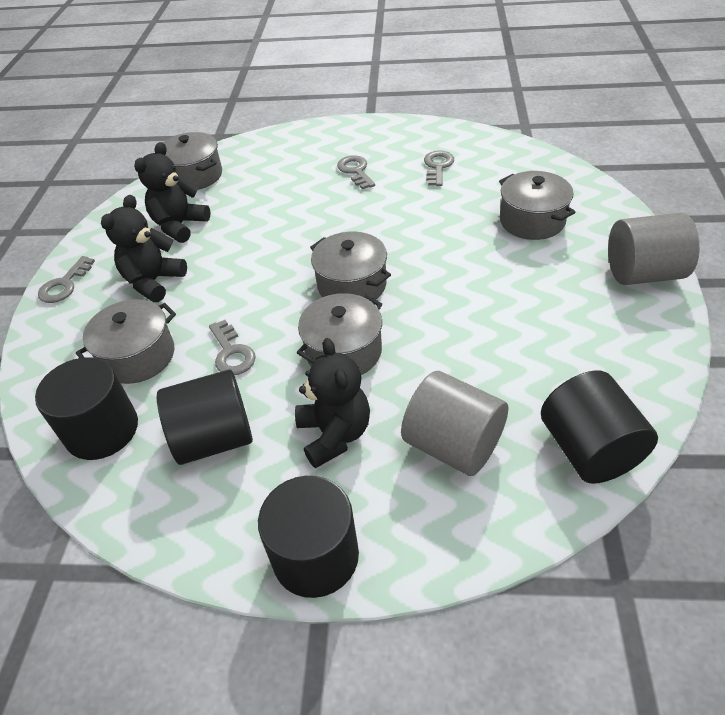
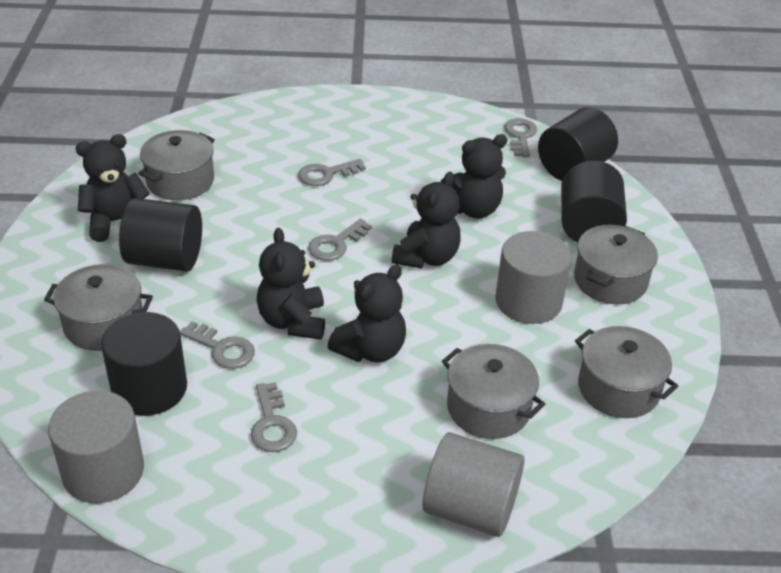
black teddy bear: [101,195,187,302] [134,142,211,243] [295,338,370,468] = 3 -> [76,134,150,242] [257,228,325,339] [328,264,406,362] [392,172,461,269] [441,134,507,219] = 5
grey cylinder: [401,371,508,476] [608,212,700,285] = 2 -> [48,391,144,503] [422,432,525,537] [496,231,572,324] = 3
grey key: [38,256,95,303] [209,320,256,375] [337,155,375,189] [424,150,454,186] = 4 -> [180,321,255,369] [251,382,297,452] [298,159,366,186] [308,219,372,261] [504,118,537,157] = 5

